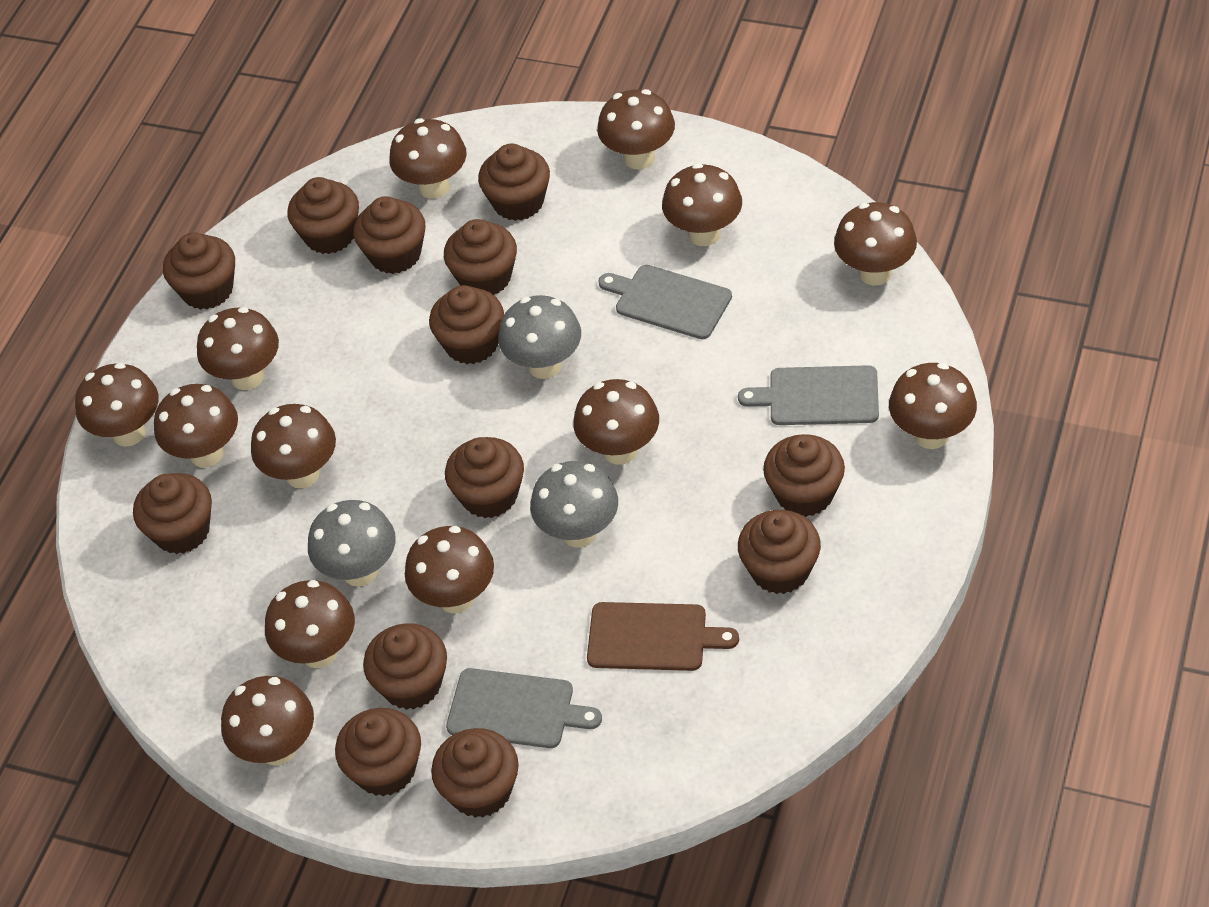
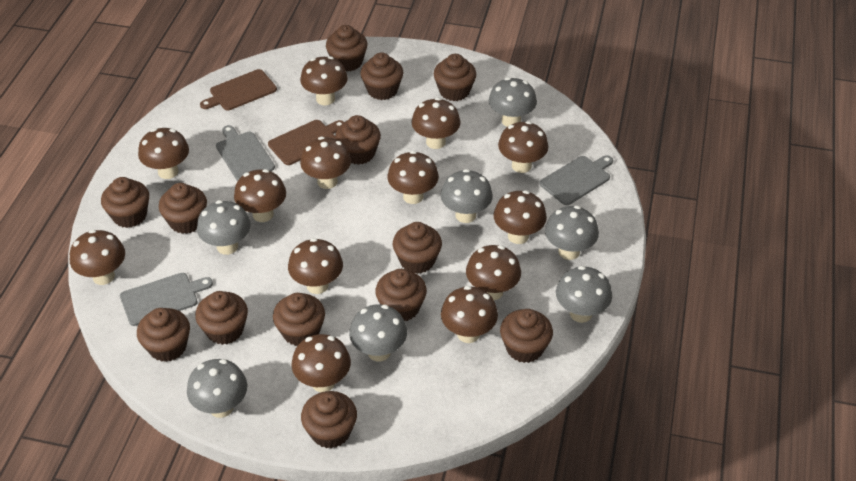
brown cutting board: [587,602,739,671] = 1 -> [200,69,277,111] [268,120,345,165] = 2
grey mushroom: [308,500,396,587] [498,295,581,379] [530,461,618,548] = 3 -> [187,359,247,418] [197,200,251,255] [349,304,407,362] [440,169,493,223] [489,77,537,127] [545,206,599,260] [556,266,612,323] = 7

